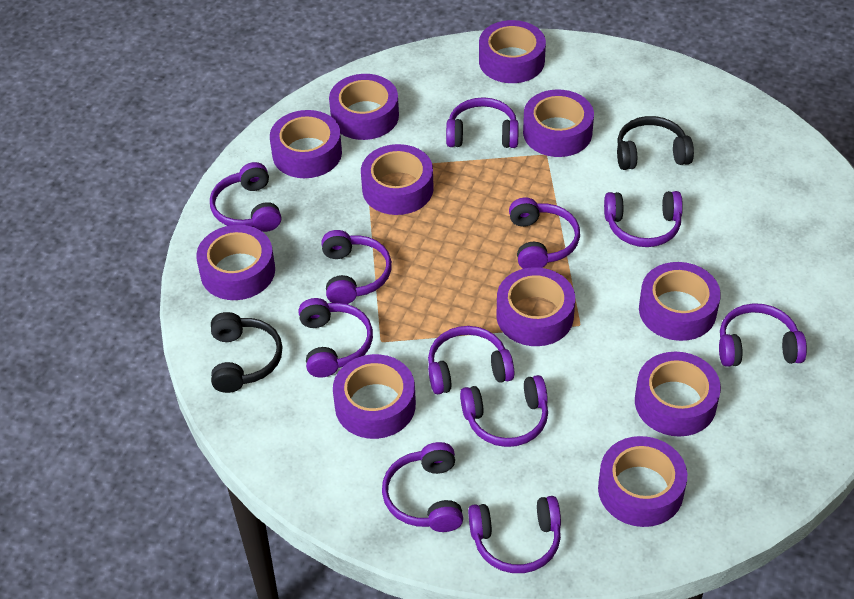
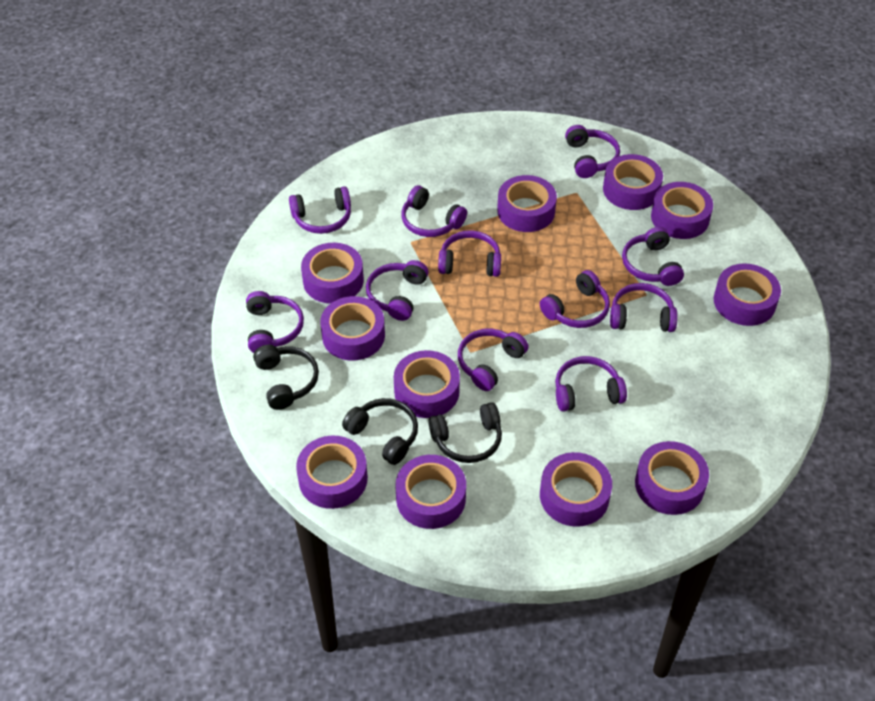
black headphones: [211,312,282,393] [617,116,694,170] = 2 -> [253,345,319,410] [342,398,418,465] [429,402,502,463] = 3

